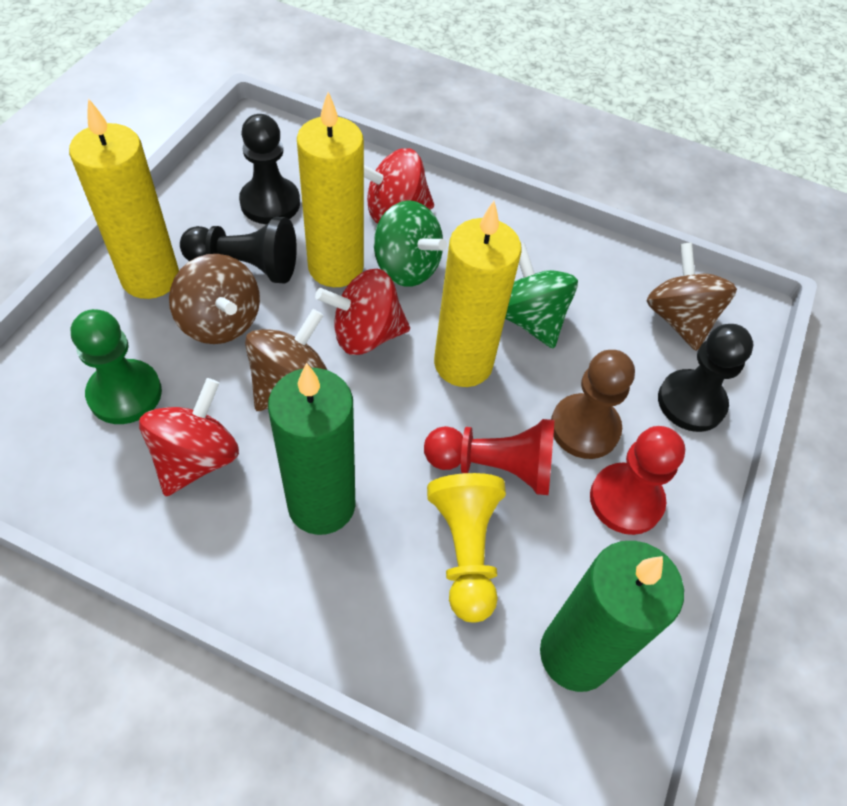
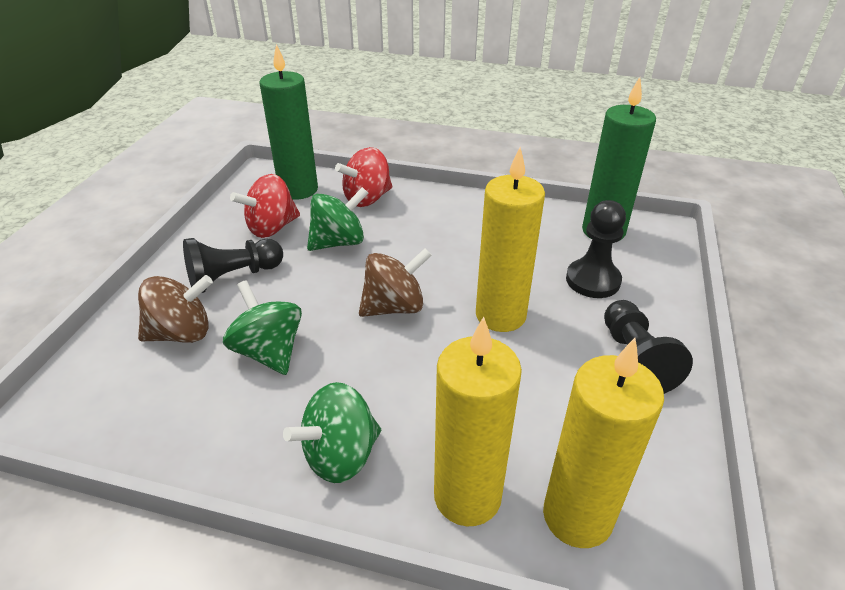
brown pawn: [551,350,635,459] = 1 -> none = 0
brown spinning top: [169,254,260,344] [245,309,327,411] [646,242,737,351] = 3 -> [138,275,213,343] [359,248,432,317] = 2
green pawn: [71,309,162,424] = 1 -> none = 0
green spinning top: [374,200,447,287] [505,243,578,349] = 2 -> [223,280,302,375] [283,382,381,483] [307,187,368,251] = 3
red pawn: [424,419,554,495] [590,426,685,535] = 2 -> none = 0
red spinning top: [139,378,239,496] [315,269,410,355] [364,148,434,224] = 3 -> [230,174,300,238] [335,147,392,207] = 2
yellow pawn: [427,473,506,623] = 1 -> none = 0

